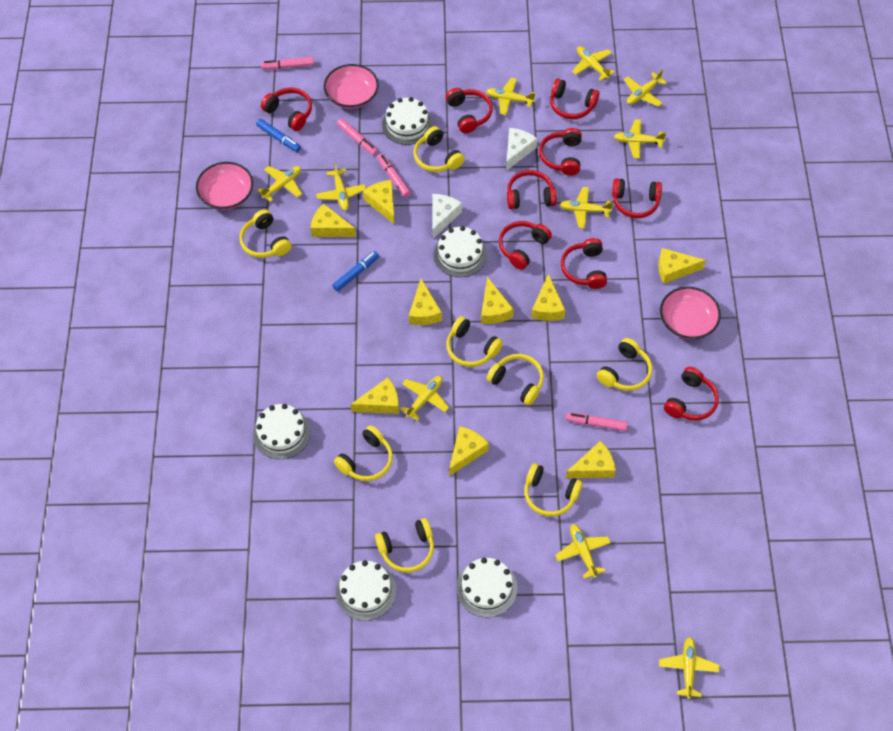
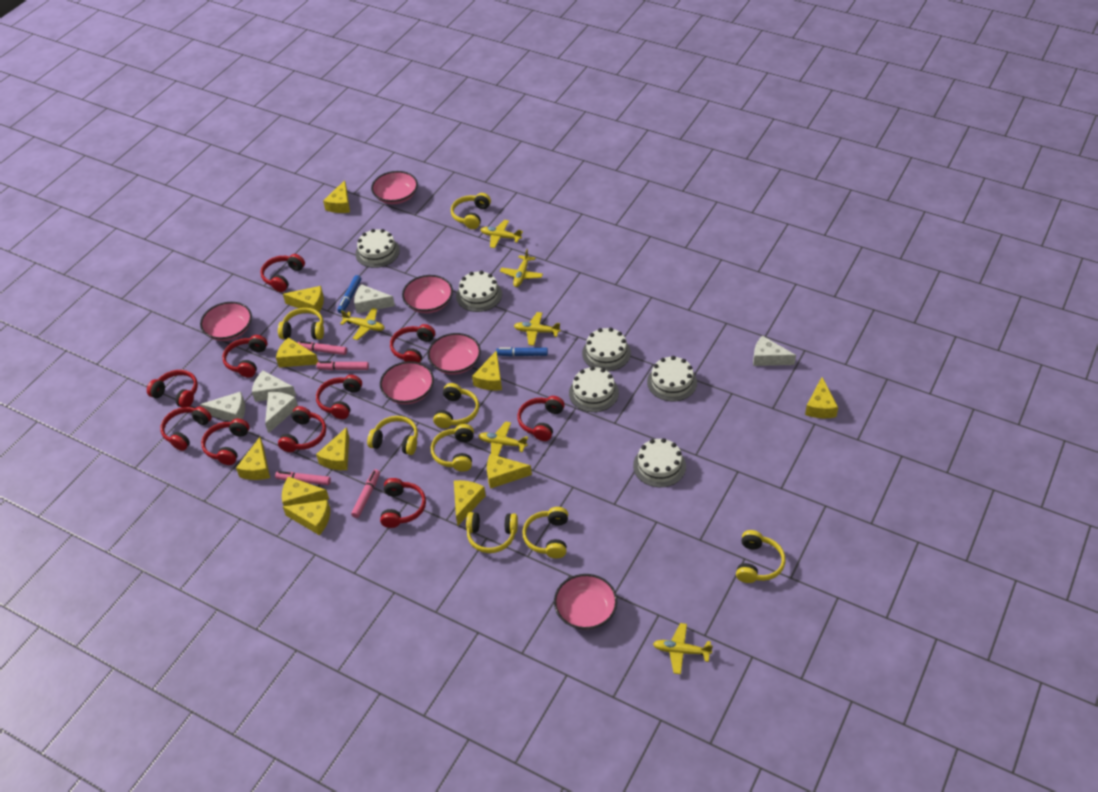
pink bowl: [196,162,253,210] [324,64,379,109] [660,287,721,339] = 3 -> [200,302,252,341] [371,171,418,204] [380,361,434,404] [402,275,453,313] [427,333,481,375] [554,574,617,630] = 6
red headphones: [261,87,312,131] [446,88,493,133] [499,221,552,270] [507,170,557,209] [539,128,582,176] [550,78,599,119] [561,238,607,289] [612,178,662,218] [664,367,719,421] = 9 -> [147,370,198,407] [160,407,212,451] [201,419,250,465] [222,335,267,378] [260,254,305,292] [278,406,326,452] [316,375,362,419] [380,478,426,528] [390,324,435,363] [517,396,565,441] = 10
white cake: [253,404,311,459] [335,560,396,621] [382,97,433,145] [434,226,487,277] [456,558,517,618] = 5 -> [355,229,400,268] [456,271,502,312] [569,366,619,412] [582,328,631,371] [633,438,686,487] [647,356,697,402] = 6
white cheese: [432,194,462,238] [506,128,538,171] = 2 -> [200,392,245,421] [252,371,296,402] [265,392,298,433] [354,284,395,313] [753,336,796,366] = 5
yellow cheese: [311,203,356,237] [351,378,399,414] [363,180,395,225] [409,279,442,325] [449,426,489,476] [481,277,514,324] [531,274,566,321] [566,441,616,478] [658,248,706,284] = 9 -> [236,437,270,480] [276,337,318,367] [282,476,329,506] [283,286,324,312] [283,500,330,535] [316,427,349,470] [323,180,350,213] [454,480,486,526] [472,350,502,391] [487,454,532,489] [805,377,838,418] = 11
yellow plane: [257,166,302,202] [316,163,366,211] [400,376,449,421] [486,78,535,115] [555,524,611,579] [559,187,613,229] [572,46,615,81] [614,119,666,159] [624,69,667,107] [659,637,719,699] = 10 -> [340,308,385,340] [478,421,528,456] [480,220,523,248] [500,249,543,287] [514,312,561,346] [653,623,713,674] = 6

